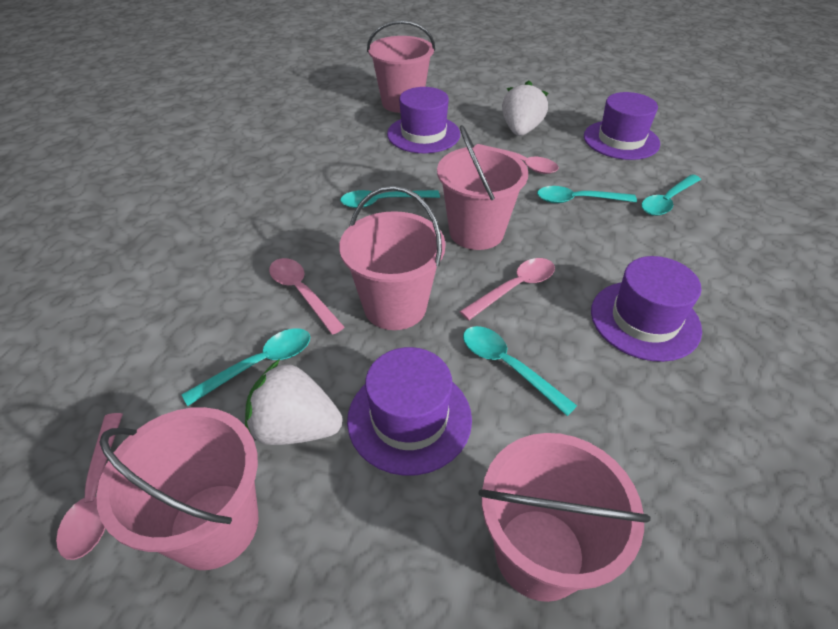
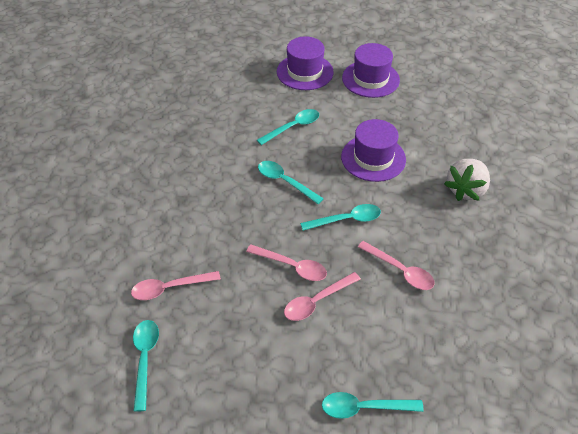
pink bucket: [96,407,258,570] [339,186,445,330] [367,20,435,113] [437,125,528,250] [478,433,651,602] = 5 -> none = 0
purple hat: [347,347,472,476] [387,87,460,153] [584,92,660,160] [591,256,702,362] = 4 -> [277,36,334,90] [341,119,406,182] [342,43,400,98] = 3
white strawberry: [245,359,343,445] [502,81,548,136] = 2 -> [444,159,490,201] = 1

